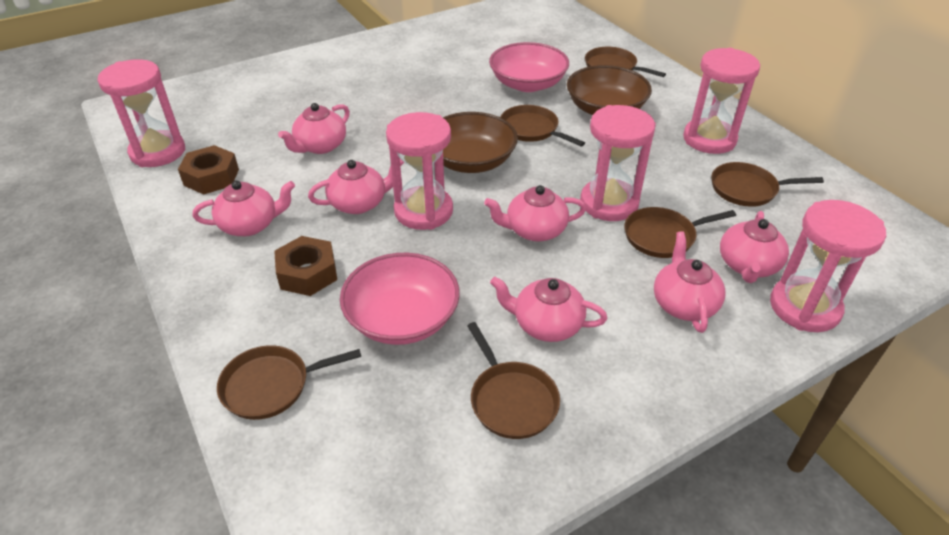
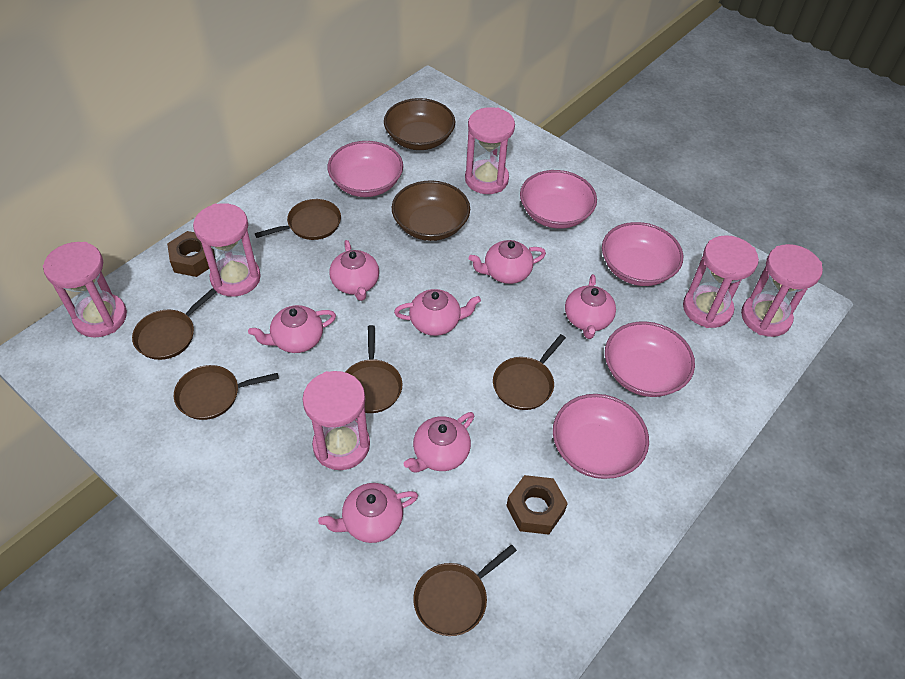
pink bowl: [340,253,460,345] [489,42,569,92] = 2 -> [328,141,403,197] [520,170,597,229] [553,394,649,479] [602,222,683,286] [605,321,695,397] = 5
pink hourglass: [98,59,186,167] [386,112,453,230] [580,105,656,221] [683,48,760,154] [770,200,886,332] = 5 -> [43,242,127,338] [193,203,261,297] [303,371,370,470] [465,107,515,194] [683,235,759,328] [741,244,823,337] = 6

